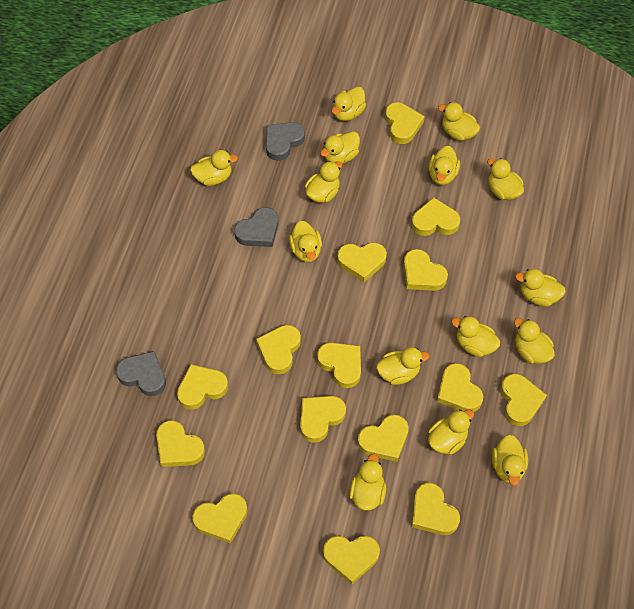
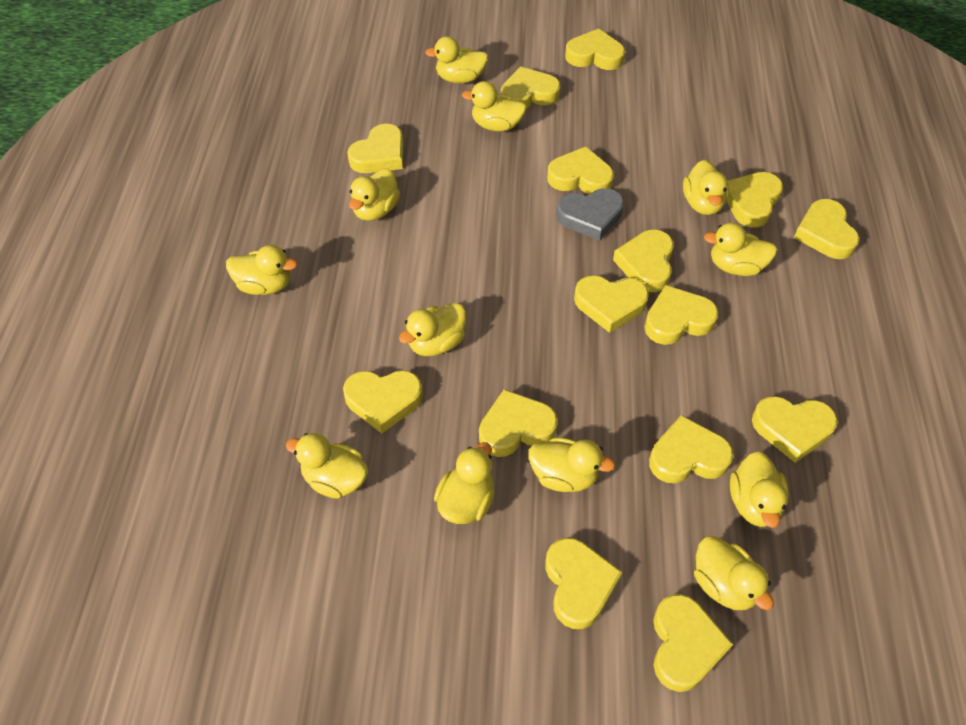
grey heart: [116,351,166,396] [234,207,278,247] [266,122,305,161] = 3 -> [556,188,624,241] = 1
yellow duck: [190,150,238,186] [289,221,322,262] [305,161,342,203] [320,131,360,164] [332,87,366,121] [349,454,386,511] [376,347,429,385] [428,146,460,185] [428,410,474,455] [438,102,480,141] [451,316,500,357] [487,158,524,200] [492,435,528,486] [514,318,555,364] [515,269,566,306] = 15 -> [226,245,298,295] [286,433,368,499] [349,168,400,221] [399,303,466,356] [425,36,488,83] [434,442,494,524] [462,81,527,132] [528,438,615,492] [683,160,729,215] [694,536,774,610] [704,223,777,276] [730,451,789,528] = 12

